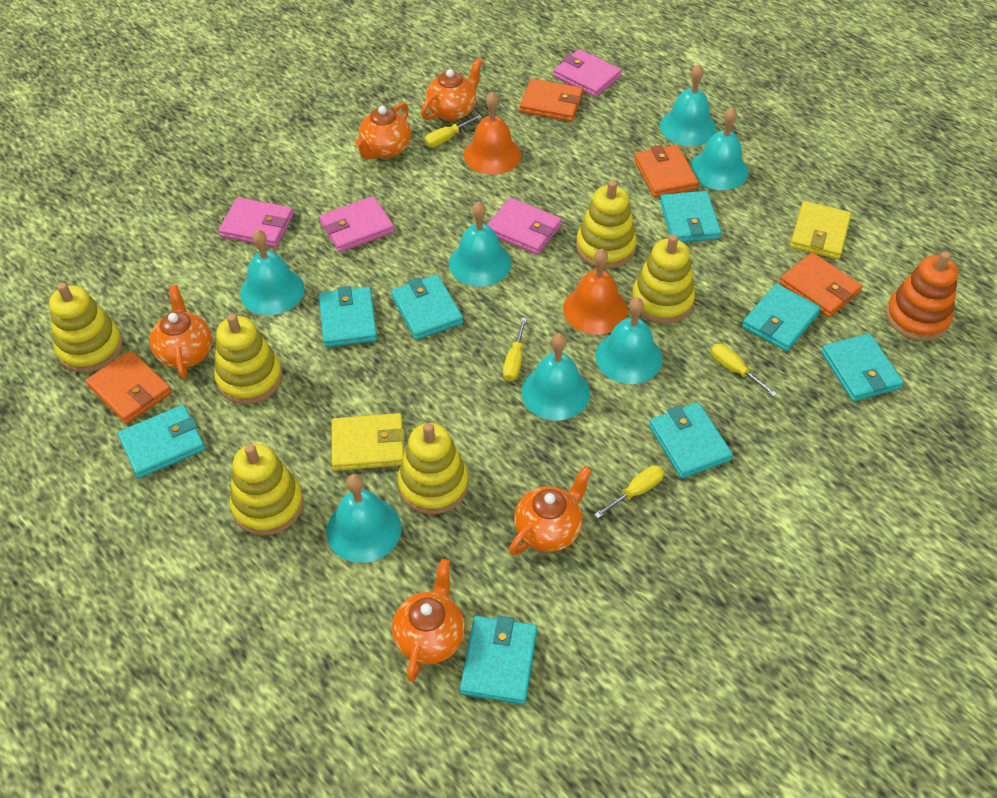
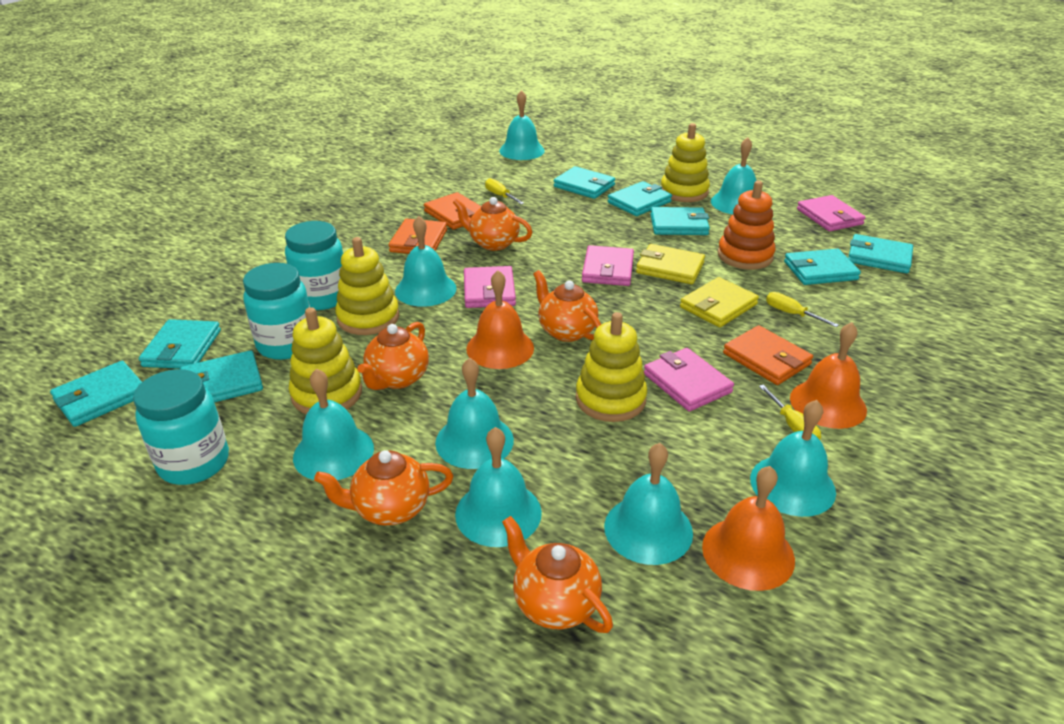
orange bell: [464,92,521,175] [563,249,628,335] = 2 -> [466,270,534,369] [702,466,795,591] [790,322,867,429] = 3
orange wallet: [86,350,172,424] [519,79,583,122] [634,145,699,198] [779,252,862,317] = 4 -> [389,219,447,254] [424,192,481,230] [723,325,813,385] = 3
turquoise bell: [240,229,304,315] [326,474,401,563] [449,201,511,287] [521,333,590,421] [595,297,662,384] [660,64,716,146] [690,107,749,190] = 7 -> [293,369,374,480] [395,216,456,307] [435,358,514,469] [455,427,542,547] [499,90,545,160] [604,443,693,565] [711,137,756,214] [750,400,836,517] = 8
turquoise jar: none = 0 -> [133,369,229,485] [243,263,310,360] [285,221,343,310] = 3
yellow screwdriver: [425,115,482,147] [503,318,527,381] [594,465,664,518] [711,344,777,397] = 4 -> [485,178,524,204] [759,384,821,440] [766,292,839,327] = 3
yellow stacking toy: [49,282,123,373] [214,314,282,404] [230,444,303,536] [397,423,468,514] [576,180,637,268] [632,234,695,324] = 6 -> [289,307,362,414] [335,237,399,335] [576,312,647,422] [661,123,710,202] = 4

